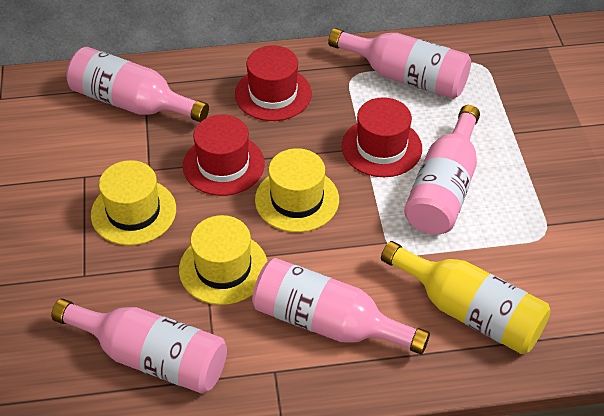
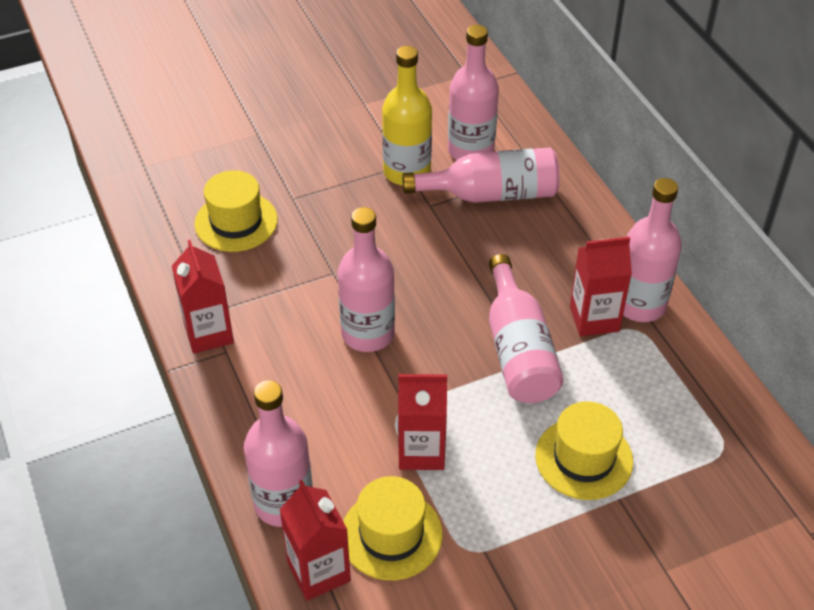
pink bottle: [51,299,227,394] [66,47,209,122] [252,258,430,355] [328,28,471,99] [404,105,480,235] = 5 -> [244,380,313,527] [337,207,395,352] [402,148,559,203] [448,25,499,160] [489,254,564,403] [623,178,682,322] = 6
red carton: none = 0 -> [172,240,234,354] [279,480,351,601] [398,374,447,470] [570,236,632,336] = 4
red hat: [183,115,265,196] [235,46,312,121] [342,97,422,177] = 3 -> none = 0

